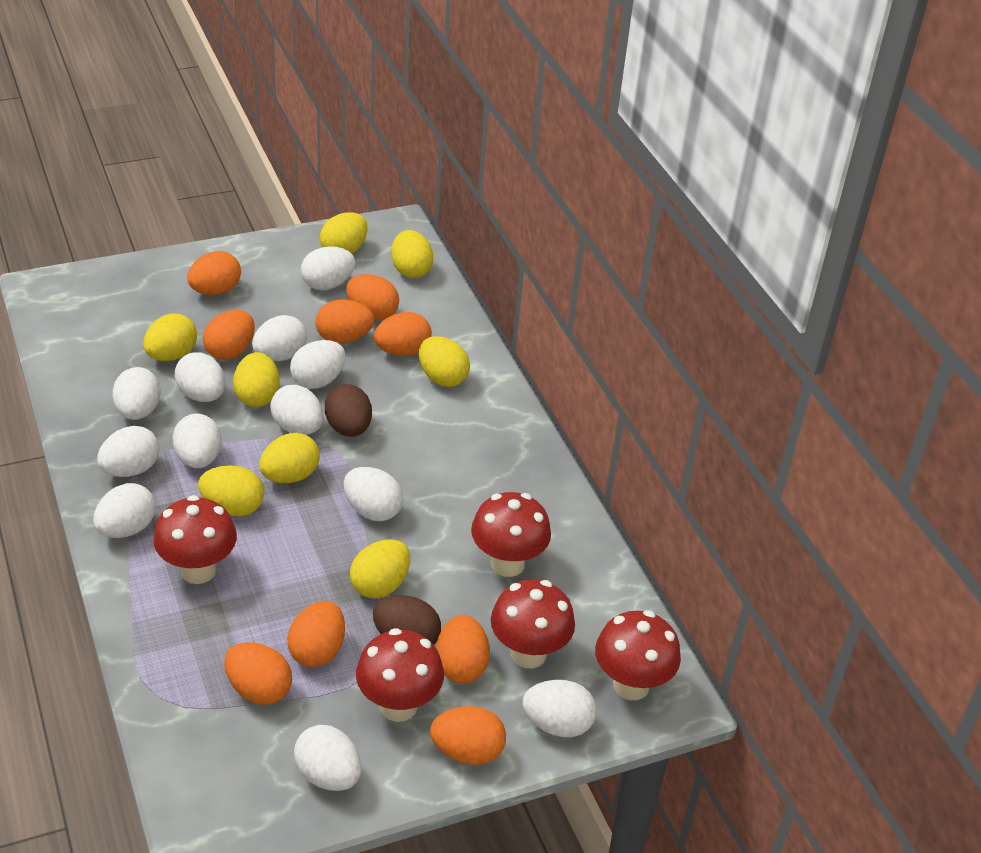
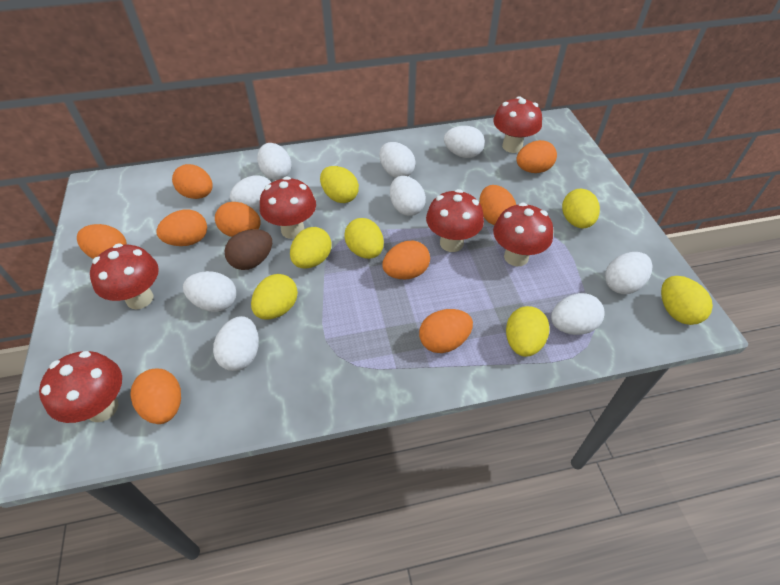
brown egg: [325,384,372,437] [373,595,441,645] = 2 -> [225,229,272,270] = 1
red mushroom: [154,495,237,584] [356,628,444,722] [471,492,551,577] [491,580,575,668] [595,610,681,700] = 5 -> [39,351,122,423] [90,244,159,309] [260,176,316,239] [426,189,484,252] [493,96,542,153] [493,203,553,266] = 6
white egg: [93,483,155,538] [97,426,160,477] [112,367,161,420] [172,414,222,468] [175,352,225,402] [252,315,307,361] [270,385,324,435] [290,340,346,389] [294,725,361,791] [301,246,355,290] [344,467,403,521] [522,680,597,737] = 12 -> [183,271,236,312] [213,316,259,371] [230,175,272,210] [257,143,292,180] [379,142,416,178] [390,176,426,216] [444,126,485,158] [551,293,605,335] [605,252,653,294] = 9
yellow egg: [143,314,197,361] [198,465,264,516] [233,352,280,407] [259,433,320,483] [320,212,368,254] [350,539,410,598] [391,230,433,278] [419,336,470,387] = 8 -> [251,274,298,320] [290,227,332,269] [320,166,359,203] [344,218,384,259] [506,306,549,357] [562,189,600,228] [661,276,713,325] = 7

